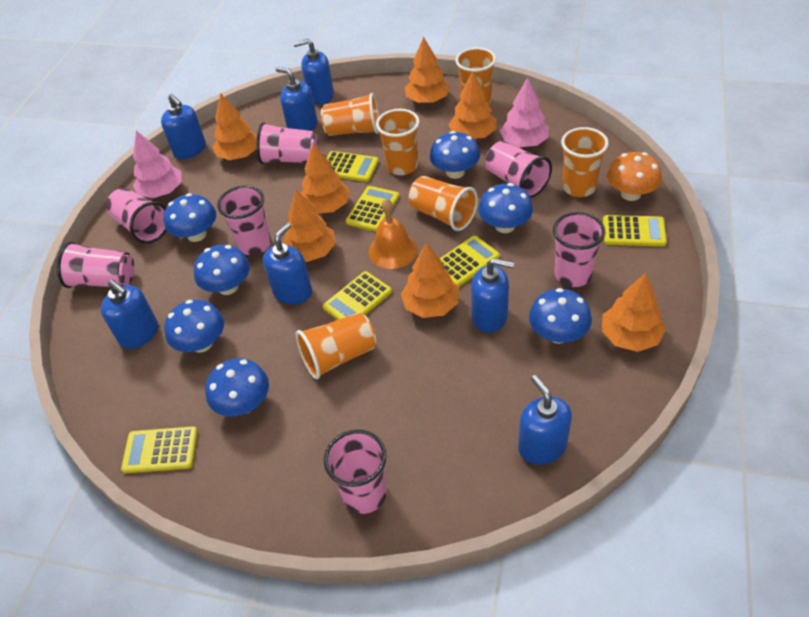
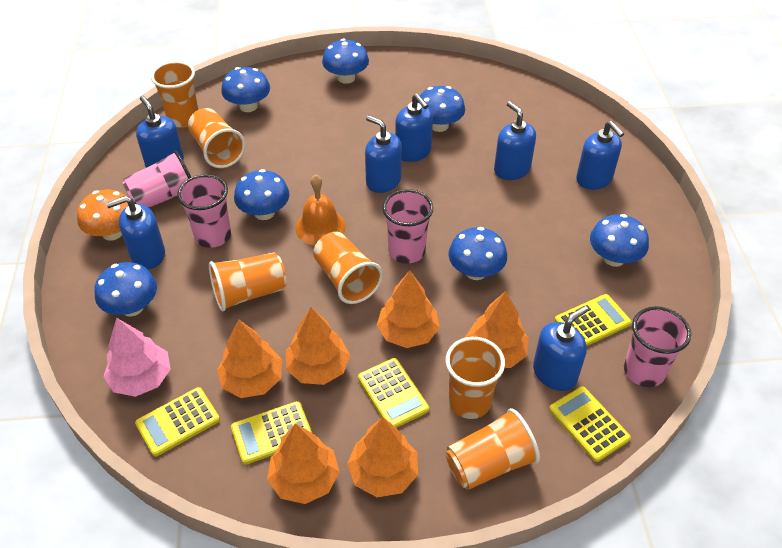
orange tree: [213,93,257,160] [283,190,336,262] [300,144,350,214] [401,243,459,318] [405,37,450,103] [449,71,496,139] [602,273,666,352] = 7 -> [217,319,282,398] [267,423,340,504] [286,307,350,385] [347,417,418,497] [377,270,440,348] [465,291,529,368] = 6
pink cup: [57,242,134,288] [106,188,167,244] [217,185,271,255] [256,122,318,164] [324,430,387,514] [485,141,552,198] [553,212,605,287] = 7 -> [122,150,191,208] [177,174,231,248] [382,189,433,264] [624,306,691,387] = 4
pink tree: [133,130,182,198] [500,77,549,147] = 2 -> [103,318,171,397] = 1
yellow calculator: [121,426,198,473] [323,271,392,320] [326,151,379,182] [346,186,399,232] [440,236,500,287] [603,215,667,246] = 6 -> [135,387,220,457] [231,401,312,465] [358,358,429,428] [549,386,631,462] [555,294,632,346] = 5

